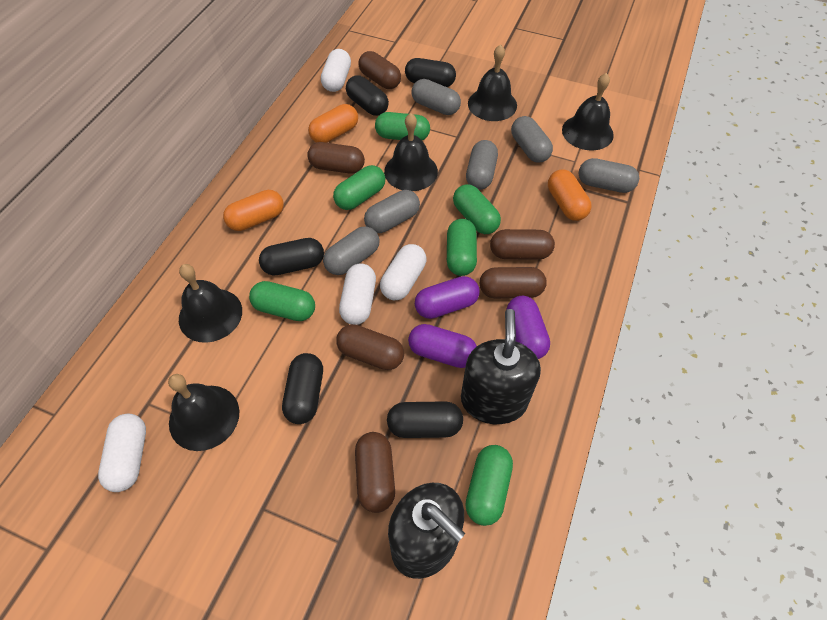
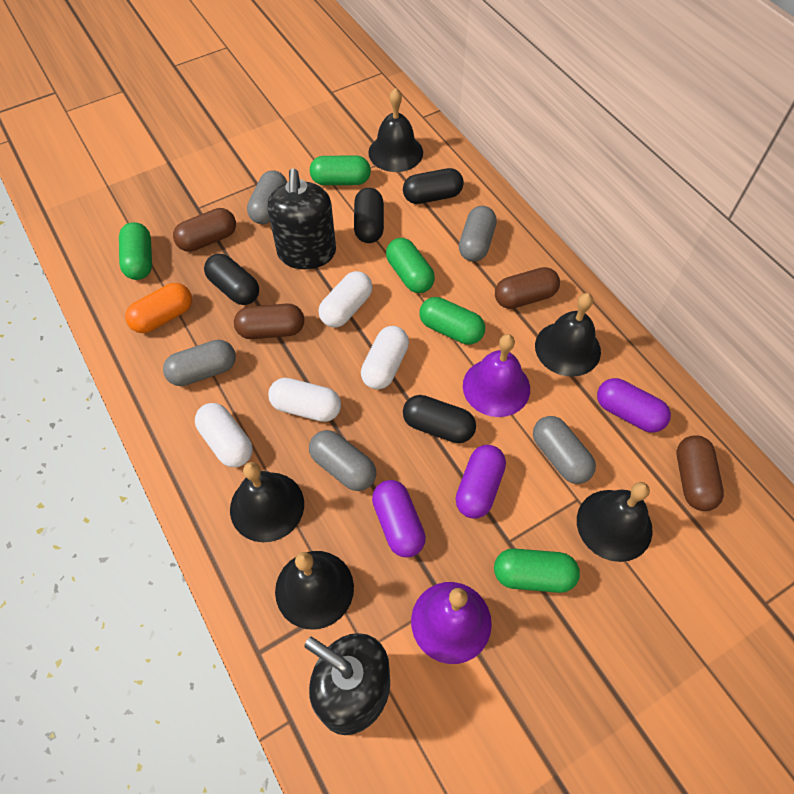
black capsule: [259,238,324,275] [282,353,323,424] [346,76,389,116] [387,401,463,438] [405,58,456,87] = 5 -> [204,254,259,305] [354,188,384,243] [403,168,464,204] [403,395,476,443] = 4
brown capsule: [307,142,365,174] [336,324,404,370] [355,432,395,513] [358,51,401,89] [480,267,547,298] [490,229,555,260] = 6 -> [173,208,236,252] [234,303,304,339] [495,267,560,309] [677,435,724,511] = 4
green capsule: [249,281,315,321] [333,165,385,210] [375,112,430,140] [447,219,477,276] [453,184,501,234] [465,445,513,526] = 6 -> [119,222,152,280] [310,155,371,185] [386,238,435,293] [420,297,485,345] [494,548,580,593] = 5
grey capsule: [323,226,380,275] [364,190,420,233] [411,79,461,115] [466,140,498,190] [511,116,553,163] [579,158,639,193] = 6 -> [163,340,236,386] [247,170,287,224] [309,430,376,491] [459,206,497,262] [533,416,596,484] = 5
orange capsule: [223,190,284,231] [308,104,358,143] [548,169,592,221] = 3 -> [125,283,192,333] = 1
purple bell: none = 0 -> [411,582,492,664] [463,334,530,417] = 2

